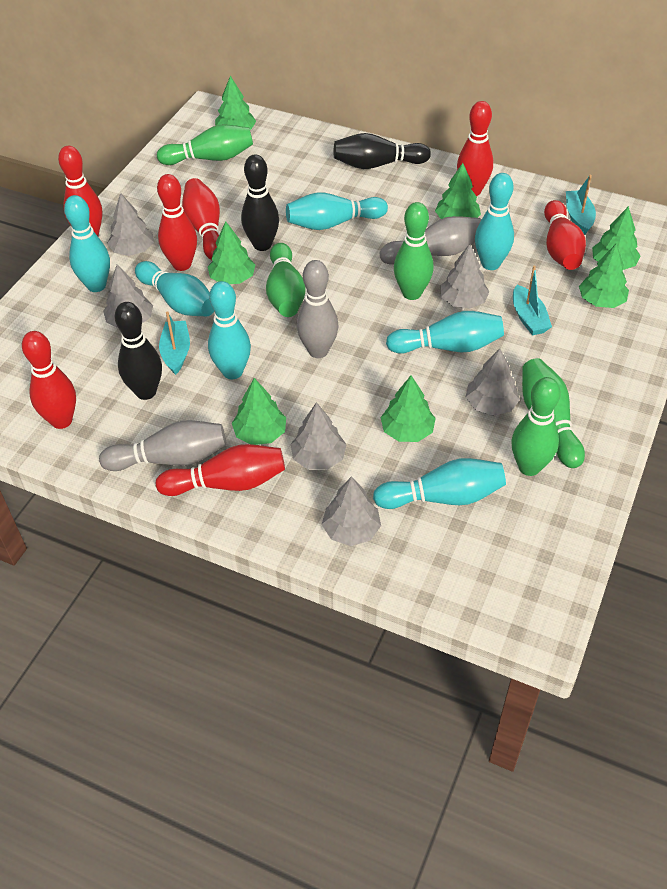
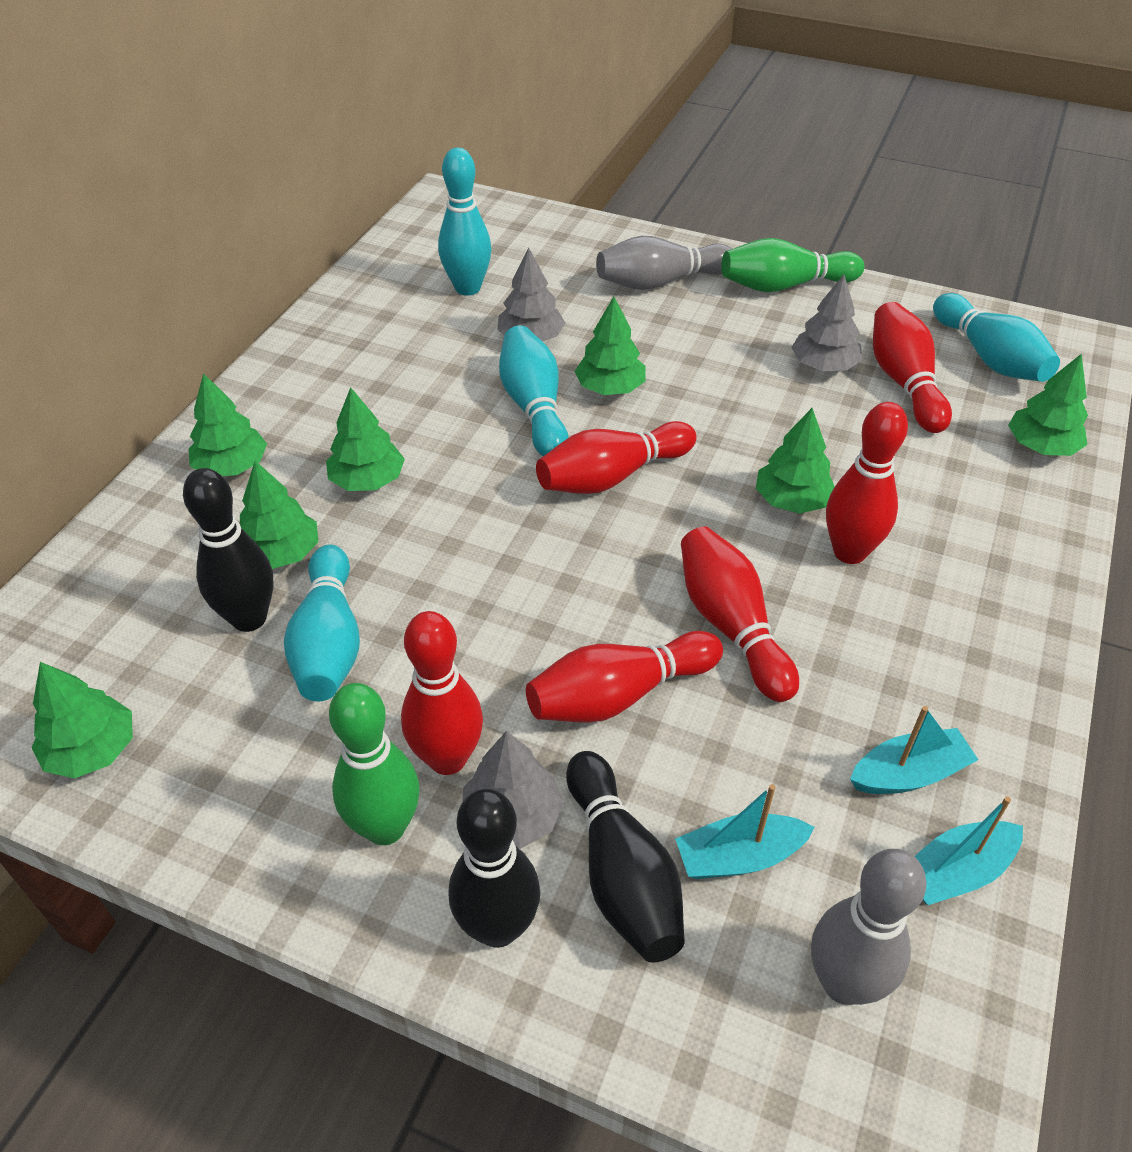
green bowling pin: [157,124,253,165] [266,243,306,317] [394,202,434,300] [511,377,561,476] [522,358,585,468] = 5 -> [329,683,420,845] [721,238,864,292] = 2
grey bowling pin: [99,420,226,471] [297,260,339,358] [380,216,481,264] = 3 -> [596,236,732,290] [811,849,926,1005] = 2
grey tree: [103,264,153,328] [107,193,154,256] [291,402,347,470] [322,476,381,546] [440,244,490,308] [466,348,520,416] = 6 -> [463,731,564,849] [497,247,565,341] [791,274,862,371] = 3
red bowling pin: [22,331,76,429] [58,146,102,236] [156,444,285,496] [157,174,197,271] [182,178,220,260] [457,101,493,196] [544,200,586,270] = 7 -> [401,611,483,775] [526,631,723,722] [536,421,696,494] [681,527,799,702] [826,402,908,564] [873,302,952,433] = 6
turquoise bowling pin: [64,195,110,292] [135,261,214,317] [208,281,251,379] [286,192,388,230] [373,458,506,509] [386,311,504,354] [475,173,514,270] = 7 -> [284,544,360,702] [438,147,492,296] [499,326,569,456] [933,293,1060,382] = 4

